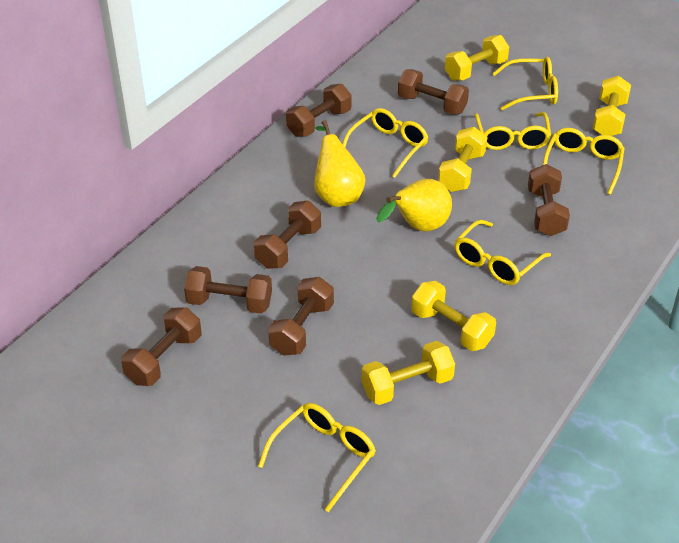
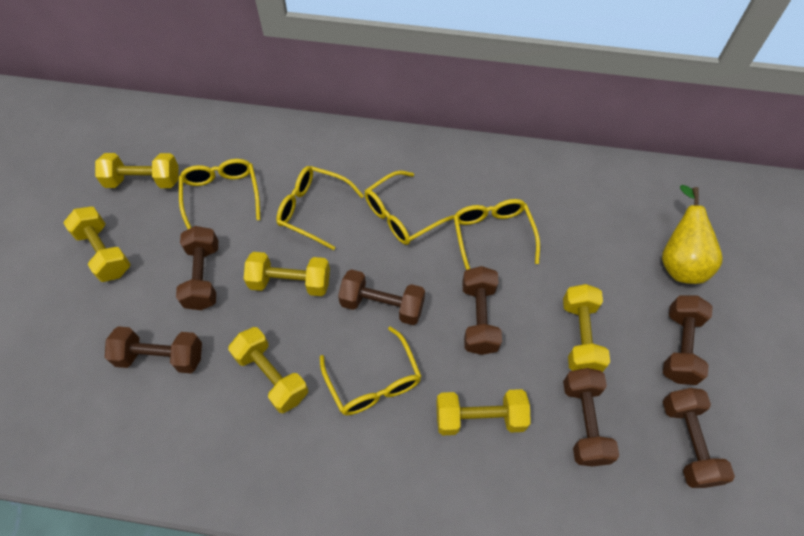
yellow dumbbell: [362,341,455,405] [411,281,496,351] [438,127,487,192] [445,35,509,81] [593,76,631,136] = 5 -> [63,207,131,282] [95,153,178,188] [228,327,308,413] [244,252,330,296] [436,389,531,435] [563,284,610,372] = 6
yellow glasses: [258,403,376,512] [343,108,428,178] [455,220,551,285] [475,112,551,150] [492,57,558,110] [543,128,625,195] = 6 -> [179,159,260,229] [276,166,364,250] [320,326,422,415] [364,171,454,245] [453,199,540,270] = 5
yellow pear: [314,120,365,207] [376,179,452,232] = 2 -> [662,185,723,284] = 1

